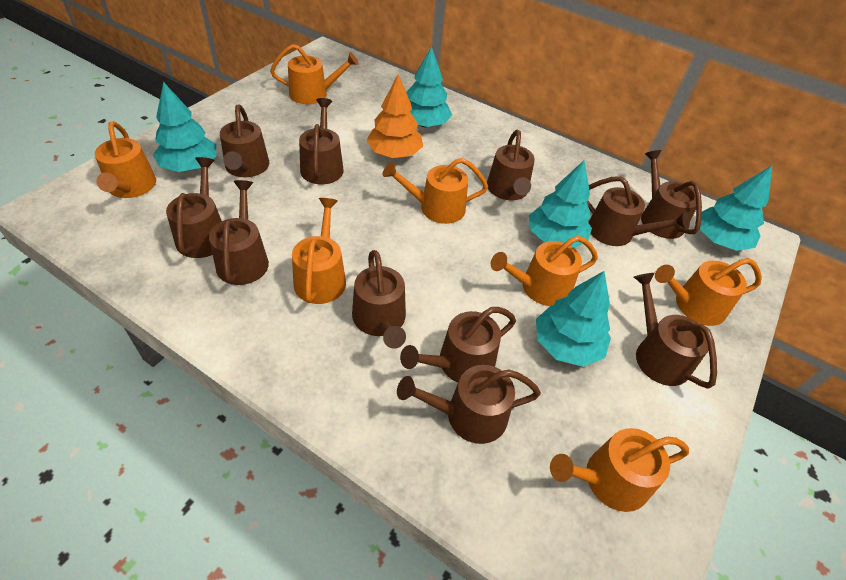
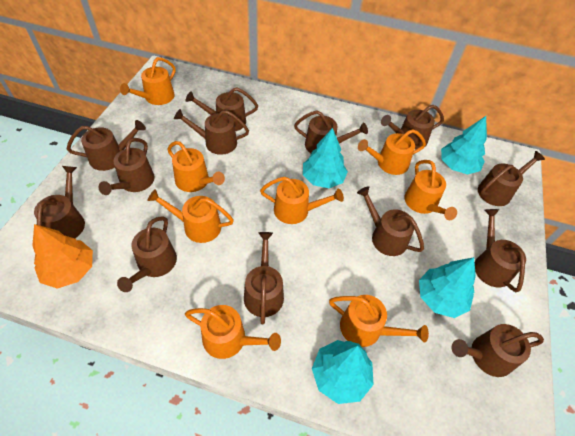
brown watering can: [166,157,222,258] [209,180,269,285] [220,105,269,177] [299,98,344,184] [352,250,406,349] [397,365,541,444] [400,307,516,382] [487,130,535,200] [587,176,690,246] [634,273,717,389] [641,150,702,239] = 11 -> [34,166,85,238] [67,120,146,171] [99,138,155,195] [117,216,177,292] [174,109,249,155] [185,87,258,131] [244,232,284,325] [294,111,368,153] [357,186,424,256] [381,105,444,149] [452,324,544,377] [475,209,526,292] [478,151,545,206] = 13
orange watering can: [95,121,156,198] [270,44,359,104] [292,198,346,304] [383,158,488,224] [491,236,598,306] [550,428,689,512] [655,258,762,326] = 7 -> [120,57,176,105] [147,189,234,243] [167,141,225,192] [185,305,281,359] [260,177,344,224] [329,295,429,347] [358,129,426,175] [404,160,457,220] = 8
turquoise tree: [153,82,216,172] [406,46,452,127] [529,160,592,248] [536,271,611,367] [700,166,772,251] = 5 -> [303,128,348,188] [312,340,374,404] [419,257,476,318] [441,116,487,174] = 4

